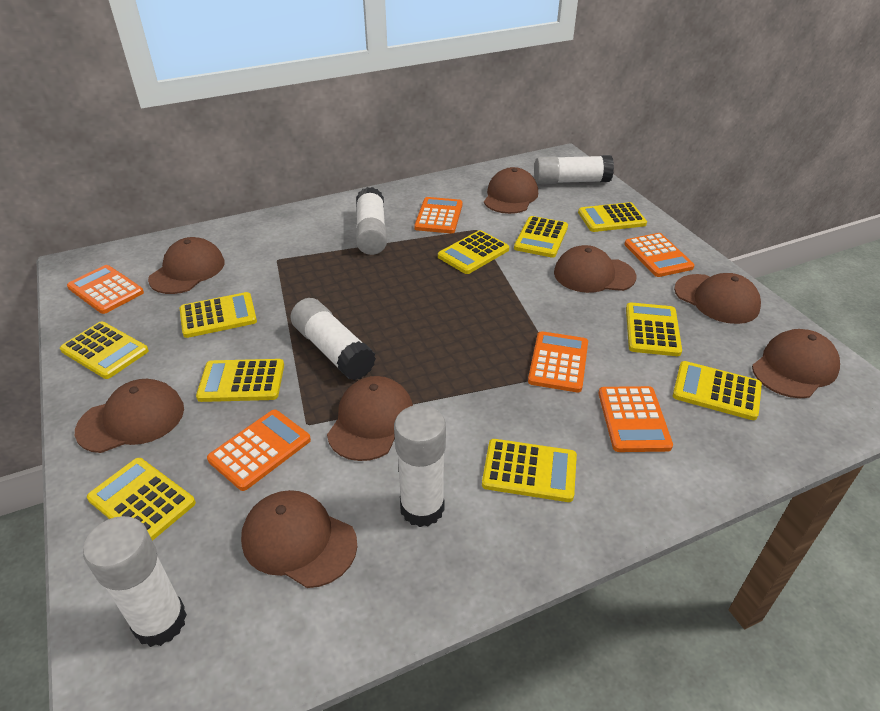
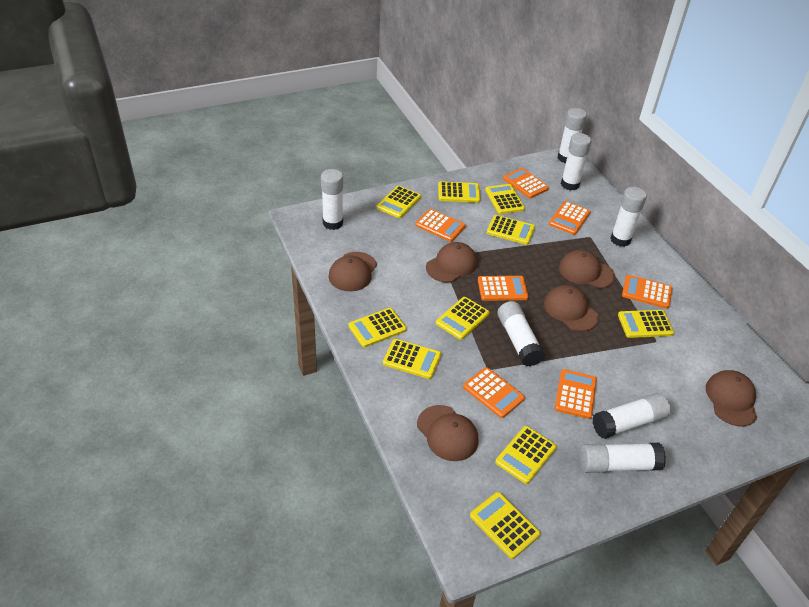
brown cap: [75,379,184,453] [148,237,225,294] [241,490,357,588] [327,376,413,461] [484,167,538,214] [554,245,636,293] [674,273,761,324] [752,329,840,398] = 8 -> [329,252,377,291] [417,405,479,461] [426,242,477,282] [544,285,599,331] [559,250,615,288] [706,370,757,426] = 6
orange calculator: [67,265,144,314] [207,410,311,491] [414,197,463,234] [528,331,588,393] [598,386,673,452] [624,233,695,277] = 6 -> [415,209,466,242] [463,367,525,418] [478,276,528,301] [503,168,549,198] [549,201,591,235] [555,369,597,419] [622,275,672,309] = 7
white glue stick: [83,516,187,647] [291,298,376,380] [356,187,387,255] [394,405,446,527] [534,155,614,184] = 5 -> [321,169,343,230] [497,301,545,366] [558,108,587,163] [561,133,592,190] [580,443,666,473] [592,393,671,439] [610,187,647,247] = 7

